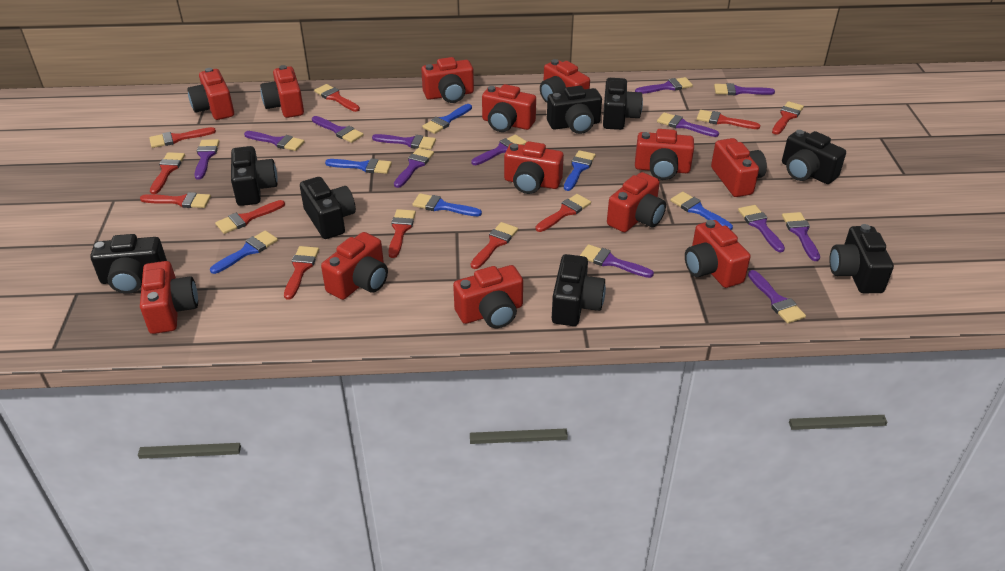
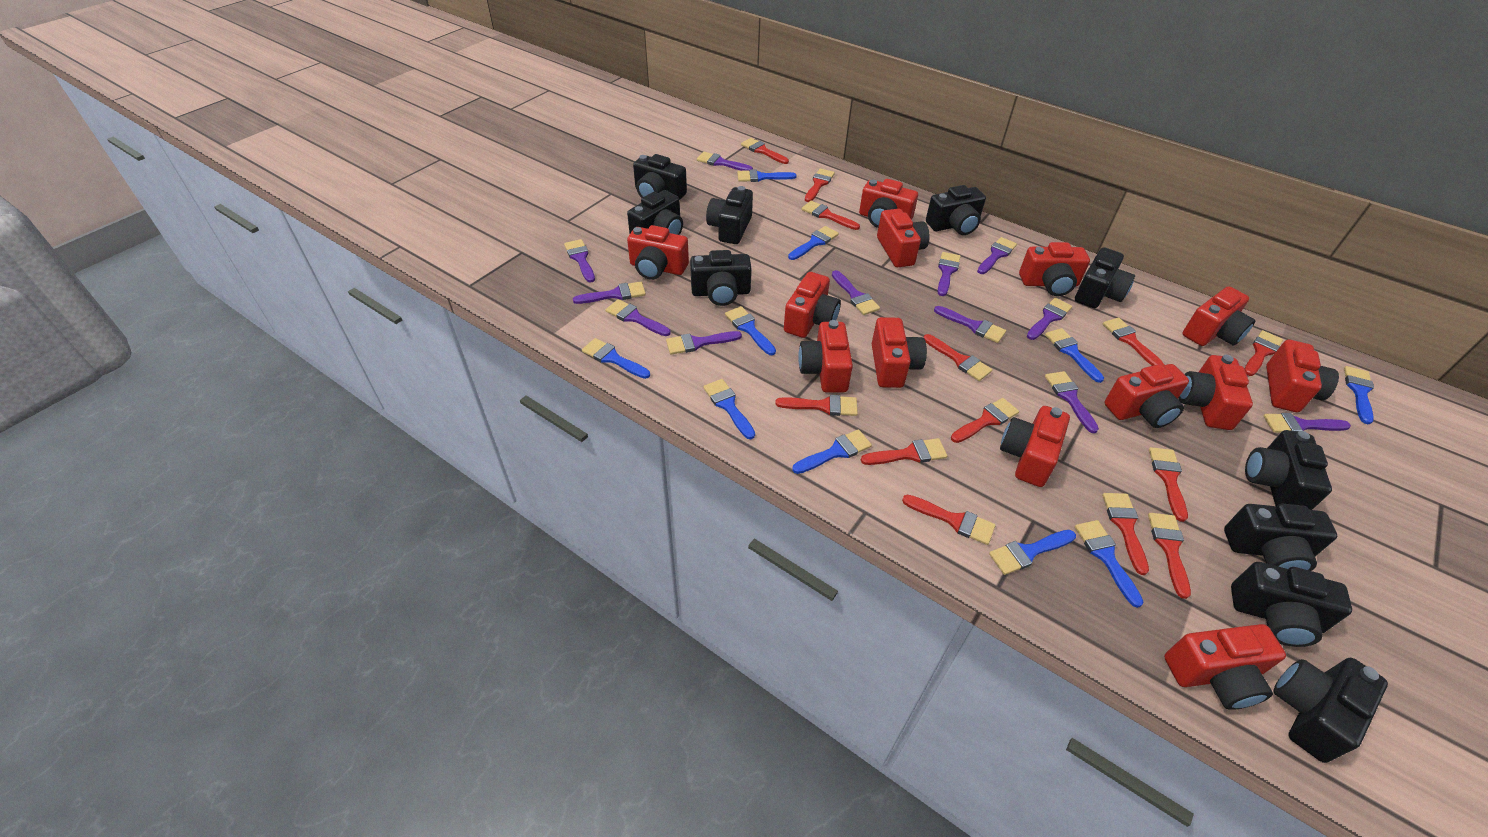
black camera: [90,234,167,294] [231,146,278,206] [300,177,356,239] [547,86,602,134] [552,254,606,326] [603,78,643,130] [782,130,846,184] [829,224,894,293] = 8 -> [627,190,683,235] [633,154,687,200] [690,250,751,306] [706,186,753,244] [926,185,986,235] [1075,247,1135,308] [1224,503,1337,571] [1231,562,1352,647] [1245,430,1332,510] [1273,658,1388,763] = 10
blue brush: [210,230,278,274] [325,158,392,174] [412,193,482,216] [422,104,472,134] [564,150,596,191] [670,192,733,230] = 6 -> [582,338,650,379] [703,379,755,439] [725,306,776,355] [737,169,797,182] [788,226,839,260] [792,429,872,474] [989,530,1076,575] [1045,328,1104,383] [1075,520,1143,608] [1344,366,1374,424] = 10
purple brush: [194,139,219,180] [244,131,305,151] [312,116,364,143] [372,134,436,150] [394,148,434,188] [471,134,527,165] [580,244,654,278] [635,77,693,94] [657,112,719,137] [714,83,775,95] [738,205,785,252] [748,270,806,324] [782,212,820,261] = 13 -> [564,239,595,283] [573,282,646,304] [606,299,671,336] [666,331,742,354] [697,152,753,171] [832,270,880,315] [934,306,1006,343] [938,252,961,296] [977,237,1017,274] [1027,298,1072,340] [1045,371,1099,433] [1263,413,1351,433] = 12
red brush: [140,192,211,208] [149,127,216,148] [150,152,185,194] [215,200,285,234] [284,246,319,300] [314,84,360,112] [388,209,416,258] [471,222,518,269] [535,194,591,232] [697,110,760,129] [772,101,804,135] = 11 -> [741,138,789,164] [775,395,858,416] [802,201,860,230] [805,168,835,202] [861,438,947,465] [902,495,995,545] [923,334,992,381] [951,398,1019,443] [1102,493,1149,575] [1103,318,1164,366] [1148,513,1191,599] [1149,447,1188,522] [1244,330,1283,376] = 13

